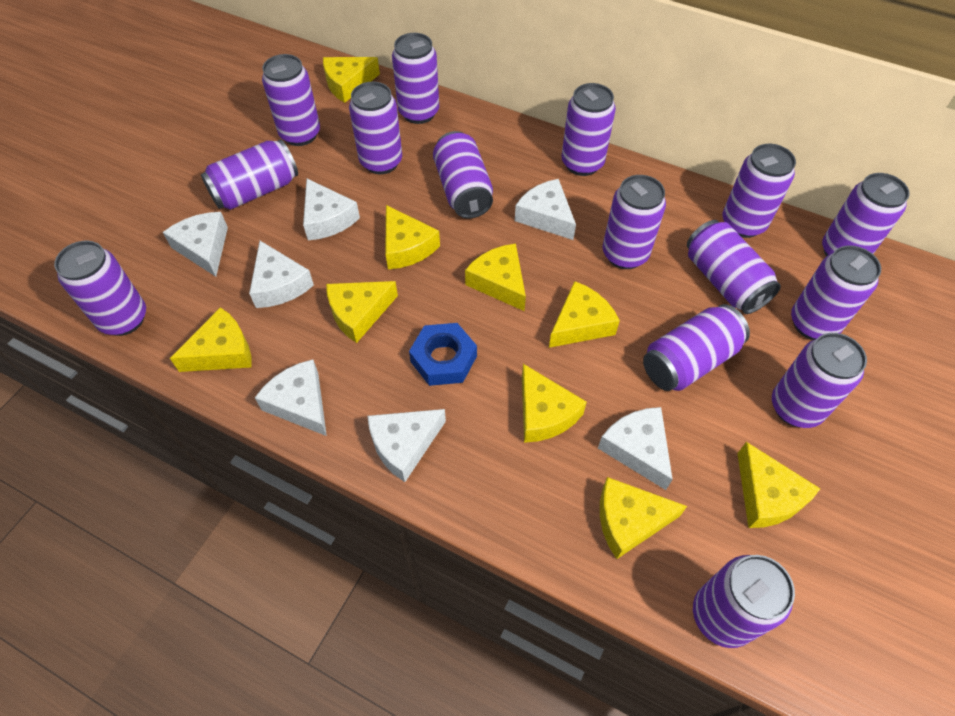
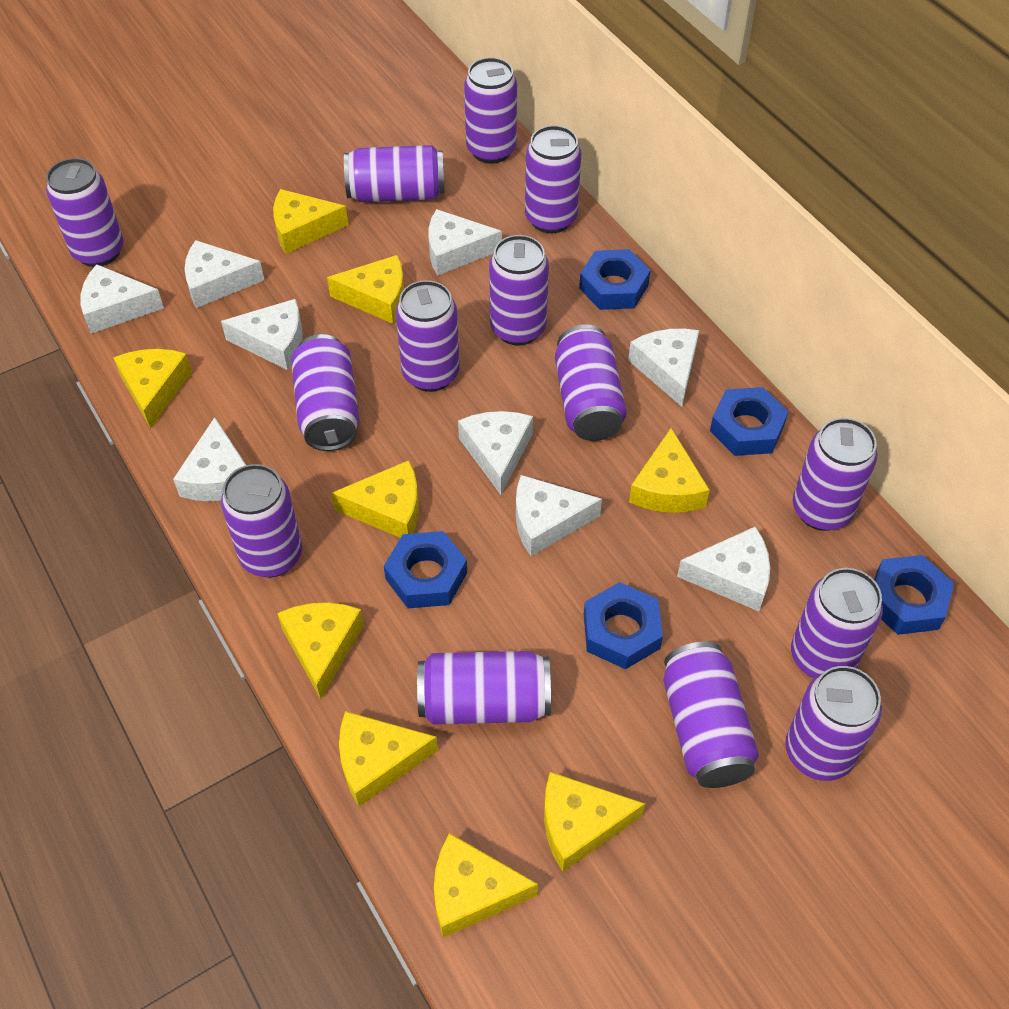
blue nut: [409,323,477,386] = 1 -> [384,531,467,608] [579,249,650,310] [584,582,663,669] [710,387,789,456] [874,555,954,635] = 5
purple can: [54,241,146,336] [201,139,298,210] [262,54,320,146] [349,82,402,174] [392,33,439,124] [433,131,493,218] [561,83,616,176] [603,175,666,269] [643,304,750,391] [687,220,781,314] [693,555,795,648] [723,144,796,238] [772,333,867,428] [791,245,881,340] [822,173,910,257] = 15 -> [46,158,124,267] [221,464,302,577] [291,334,360,451] [344,145,445,202] [396,280,460,392] [417,651,551,724] [464,57,517,164] [489,235,549,346] [525,125,582,233] [555,324,627,441] [663,642,759,788] [785,666,882,781] [791,568,883,679] [793,418,877,531] = 14
white cheese: [163,212,228,277] [249,241,314,308] [255,359,327,436] [303,179,360,240] [368,409,446,482] [515,179,576,240] [598,407,673,490] = 7 -> [81,264,164,334] [173,417,246,501] [185,240,264,308] [221,299,303,370] [429,209,502,276] [458,411,533,495] [516,475,602,556] [628,329,699,407] [677,526,770,611] = 9

